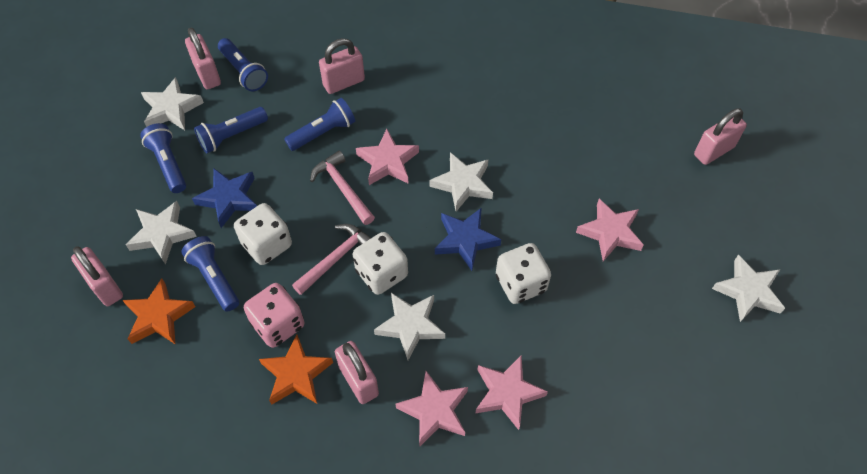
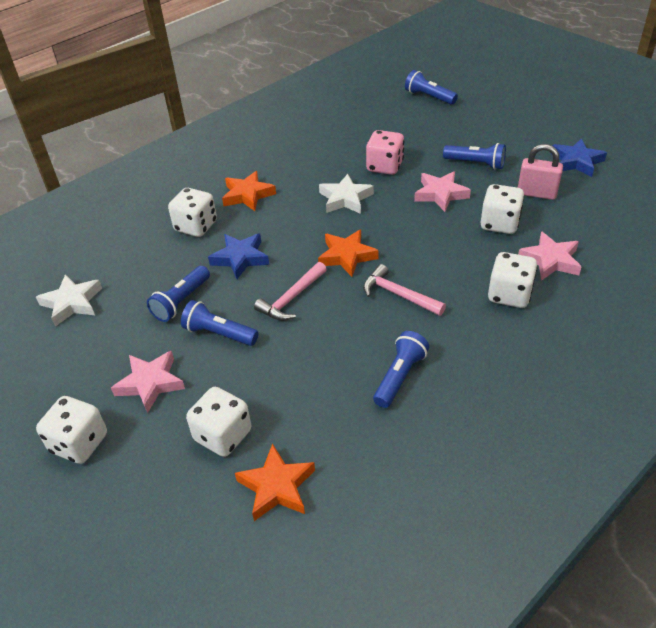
orange star: [122,278,196,345] [259,335,333,405] = 2 -> [222,171,276,211] [235,443,315,521] [318,229,379,277] = 3
pink padlock: [71,246,123,306] [185,28,221,89] [319,38,365,94] [335,341,379,404] [694,108,747,165] = 5 -> [518,144,563,200] = 1
pink star: [356,129,419,185] [396,371,468,447] [476,355,548,430] [576,199,644,261] = 4 -> [111,351,185,413] [414,171,471,212] [518,231,582,281] = 3
white dice: [234,203,292,265] [353,232,408,295] [496,243,551,304] = 3 -> [36,396,107,464] [168,188,217,237] [186,387,251,457] [481,184,525,234] [488,252,538,308] = 5
white star: [126,201,197,264] [141,77,204,130] [374,293,445,360] [430,152,493,211] [712,255,785,322] = 5 -> [36,274,102,327] [319,174,374,214] = 2

